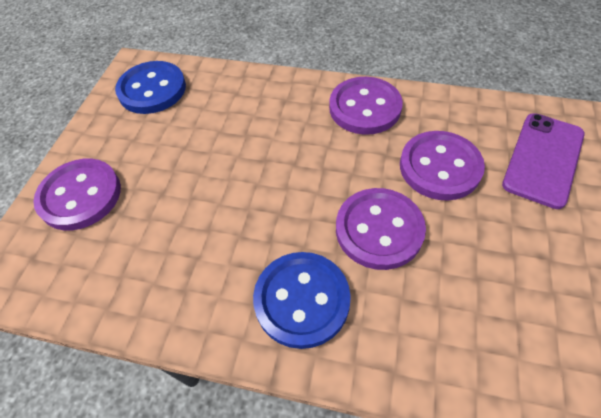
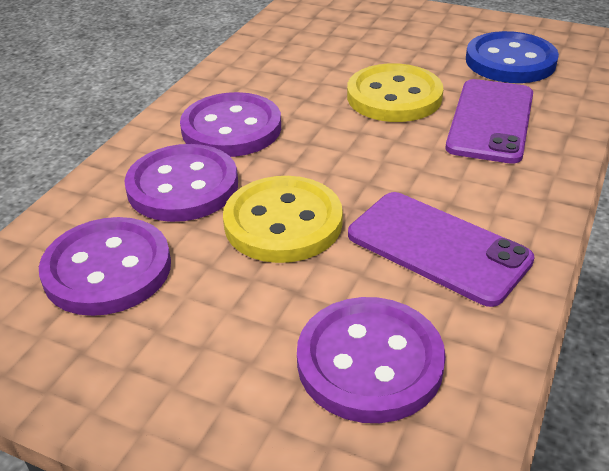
blue button: [115,61,186,114] [253,252,351,349] = 2 -> [466,31,559,83] = 1
purple phone: [502,113,585,209] = 1 -> [348,192,535,307] [446,79,533,164] = 2
yellow button: none = 0 -> [223,176,343,263] [347,63,443,122] = 2

